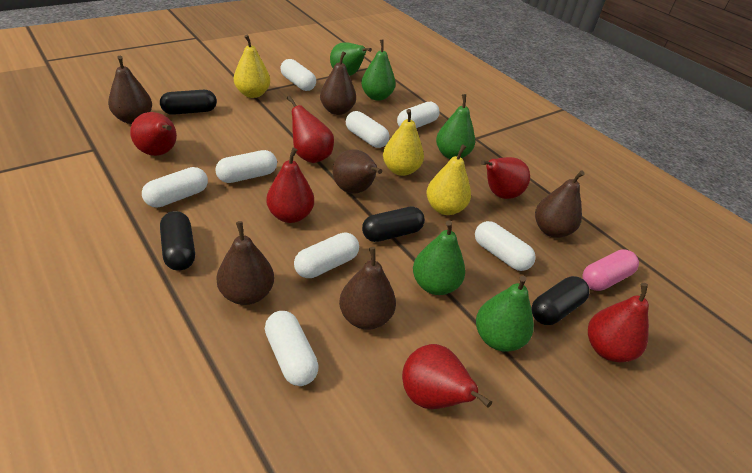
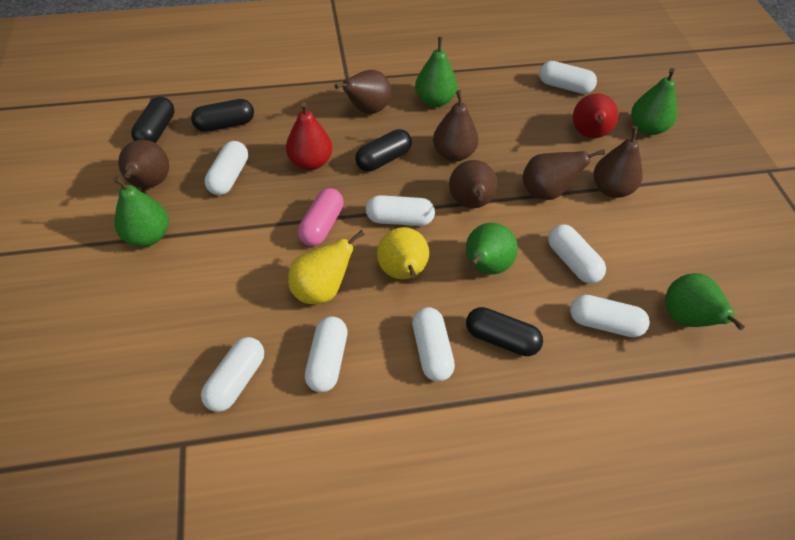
red pear: [130,112,177,156] [266,148,314,223] [287,96,334,163] [402,344,492,409] [481,157,530,199] [588,283,649,362] = 6 -> [286,102,332,170] [573,94,618,138] = 2
yellow pear: [234,35,270,98] [383,109,424,176] [426,144,471,215] = 3 -> [288,230,365,304] [377,227,429,279] = 2

